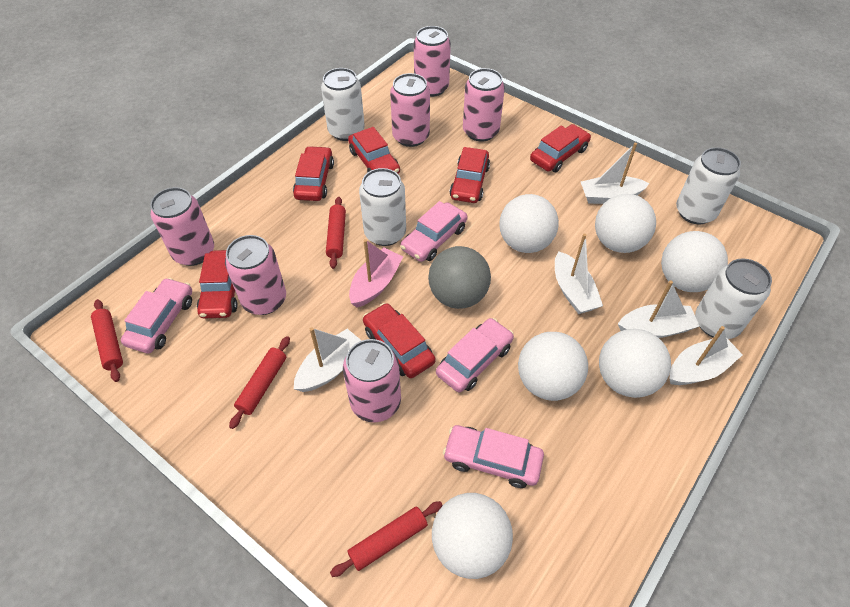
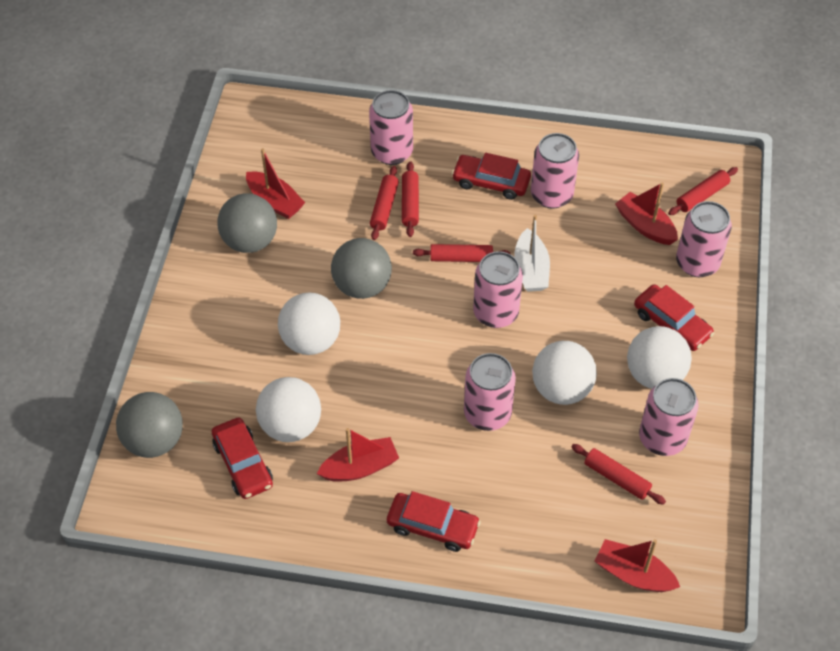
grey ball: [428,246,491,309] = 1 -> [116,392,183,458] [217,194,277,253] [331,238,392,299] = 3
pink boat: [349,239,403,307] = 1 -> none = 0
pink car: [121,278,192,353] [401,201,468,262] [436,318,514,393] [443,425,544,488] = 4 -> none = 0
red boat: none = 0 -> [246,148,305,219] [317,428,399,482] [595,539,680,592] [615,182,678,245] = 4
red car: [197,250,238,318] [293,146,334,201] [348,127,400,174] [363,303,435,378] [449,147,490,203] [530,124,591,172] = 6 -> [212,418,273,499] [387,491,481,552] [452,153,531,200] [634,284,714,351] = 4
red rolling pin: [91,299,123,382] [229,336,290,429] [326,197,346,269] [330,501,442,577] = 4 -> [370,166,399,240] [402,161,419,237] [413,244,511,262] [571,444,666,505] [668,167,738,215] = 5
white ball: [432,493,513,579] [499,194,559,253] [518,332,588,401] [595,194,656,253] [599,329,671,398] [661,231,728,292] = 6 -> [256,377,321,442] [278,292,340,355] [532,341,597,405] [627,326,692,389] = 4
white boat: [294,327,362,392] [555,234,603,314] [581,143,649,204] [618,281,700,338] [670,326,743,385] = 5 -> [514,215,550,292] = 1
white can: [321,68,365,141] [359,168,406,246] [676,147,741,224] [695,258,772,339] = 4 -> none = 0

